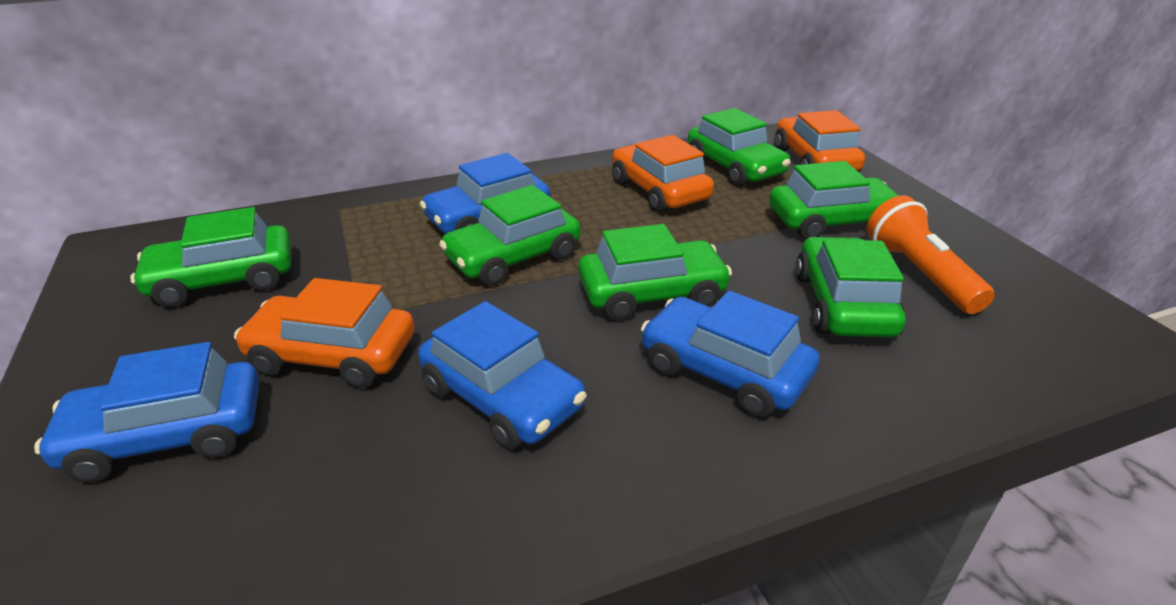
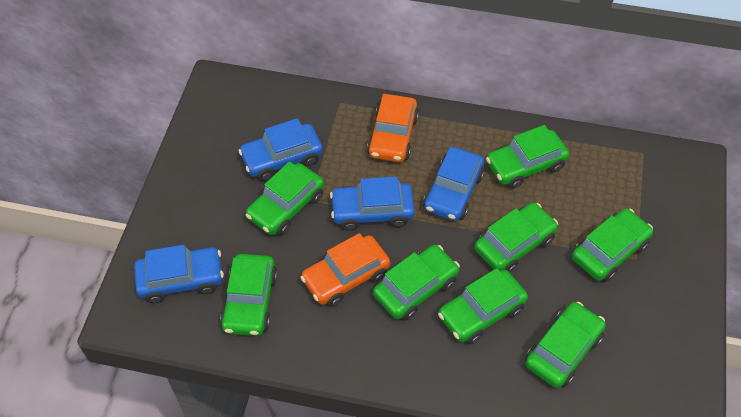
green car: [130,207,291,307] [439,185,581,286] [578,224,732,320] [688,108,791,187] [769,161,899,239] [796,237,906,337] = 6 -> [220,254,278,336] [246,162,324,235] [373,245,460,321] [438,268,528,344] [475,203,558,272] [486,125,569,189] [525,302,606,388] [572,208,653,282] = 8
orange car: [234,278,415,388] [612,135,714,213] [775,110,865,172] = 3 -> [300,233,390,307] [367,94,419,162] = 2
orange flashlight: [866,195,995,314] = 1 -> none = 0

